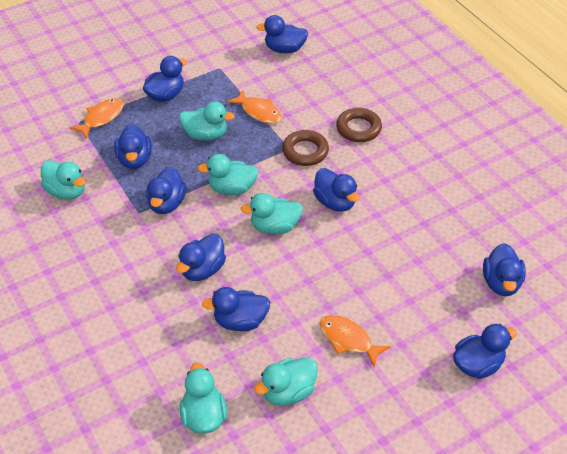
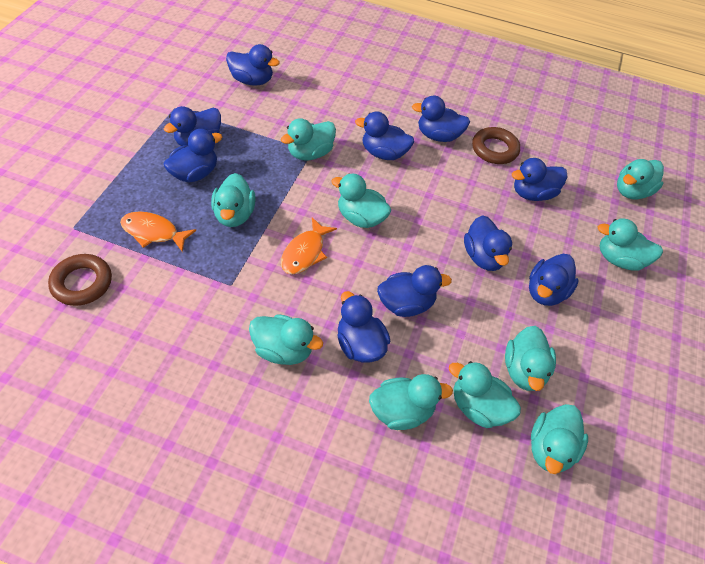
blue duck: [114,124,152,169] [143,56,187,102] [146,167,186,214] [176,233,226,281] [202,287,270,331] [257,15,309,53] [313,168,359,212] [453,324,517,379] [483,243,526,296] = 9 -> [164,106,221,146] [164,129,222,182] [226,44,280,86] [337,291,390,363] [355,111,414,160] [377,265,452,317] [412,95,470,142] [464,215,512,271] [512,158,568,201] [529,254,579,306] = 10
orange fish: [70,98,123,139] [227,90,282,124] [320,315,391,368] = 3 -> [120,212,196,252] [281,217,337,274] = 2
turquoise duck: [41,160,86,200] [179,101,235,141] [180,363,227,434] [198,154,258,195] [241,193,303,234] [254,358,318,406] = 6 -> [211,173,256,227] [249,314,323,365] [281,118,336,161] [331,174,391,228] [369,374,453,430] [449,361,521,428] [505,326,556,391] [531,404,588,474] [598,218,663,271] [617,159,664,199] = 10

